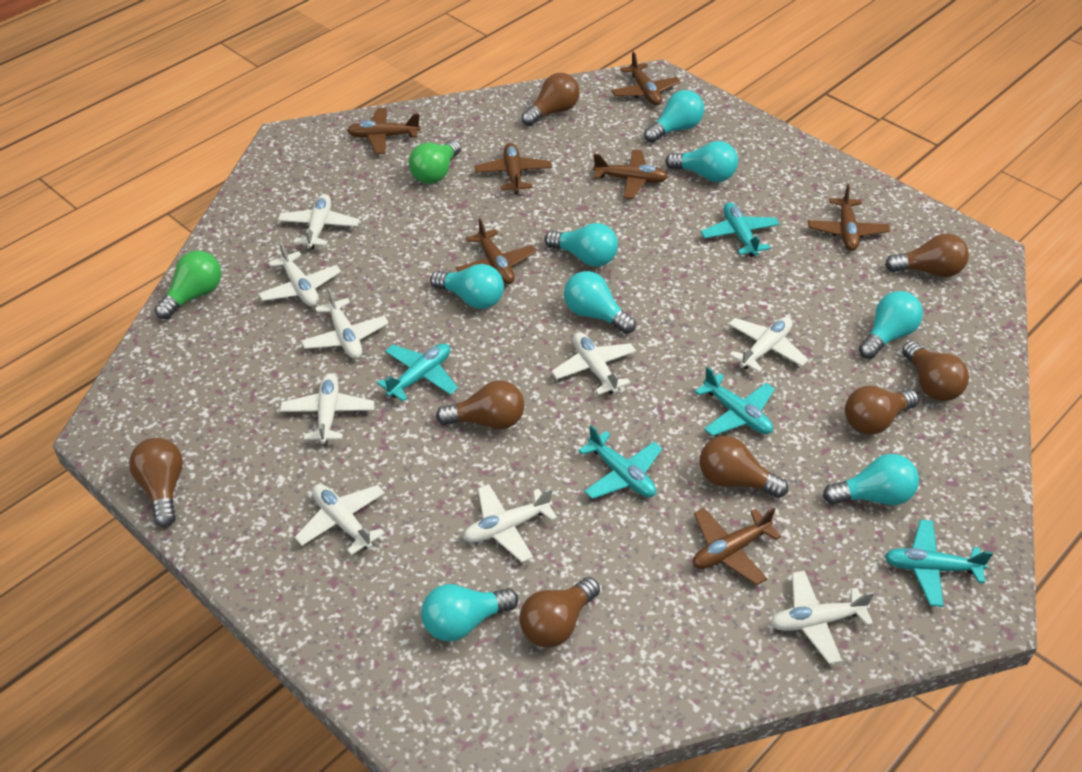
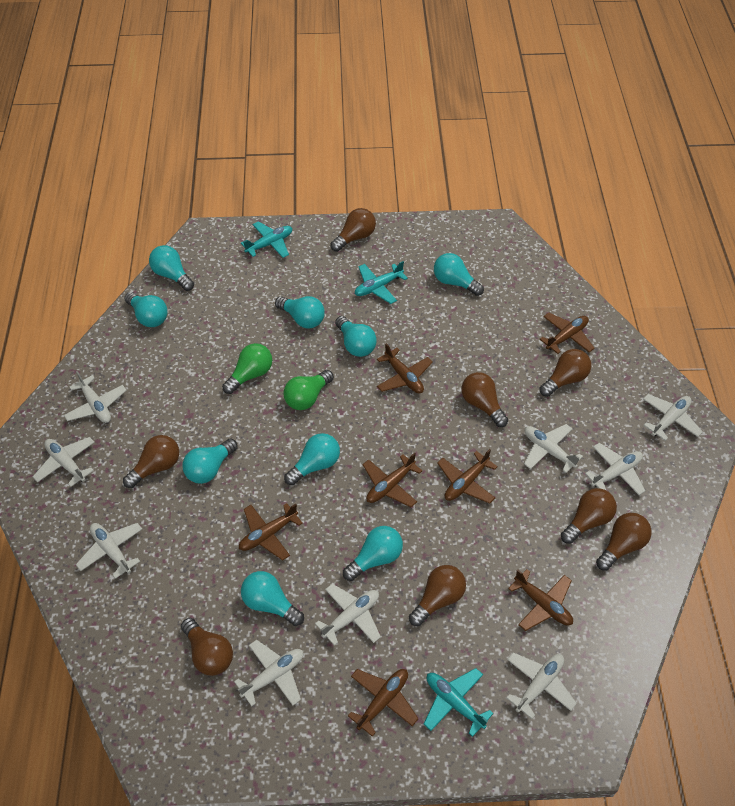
turquoise light bulb: [421,584,518,642] [430,264,504,309] [545,223,618,267] [564,271,636,334] [644,90,704,143] [665,141,738,182] [823,454,919,505] [859,291,923,359] = 8 -> [124,292,167,327] [149,245,194,291] [182,439,238,484] [241,571,304,626] [275,296,325,328] [284,433,340,485] [335,316,377,357] [343,526,403,581] [434,253,484,296] = 9
turquoise plane: [377,343,458,402] [578,425,662,499] [695,367,775,436] [701,202,780,257] [884,520,993,607] = 5 -> [241,221,292,258] [355,261,408,304] [424,668,494,737] = 3

